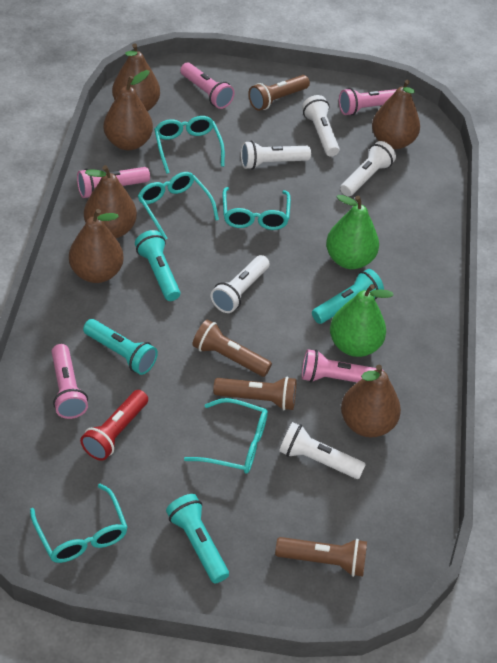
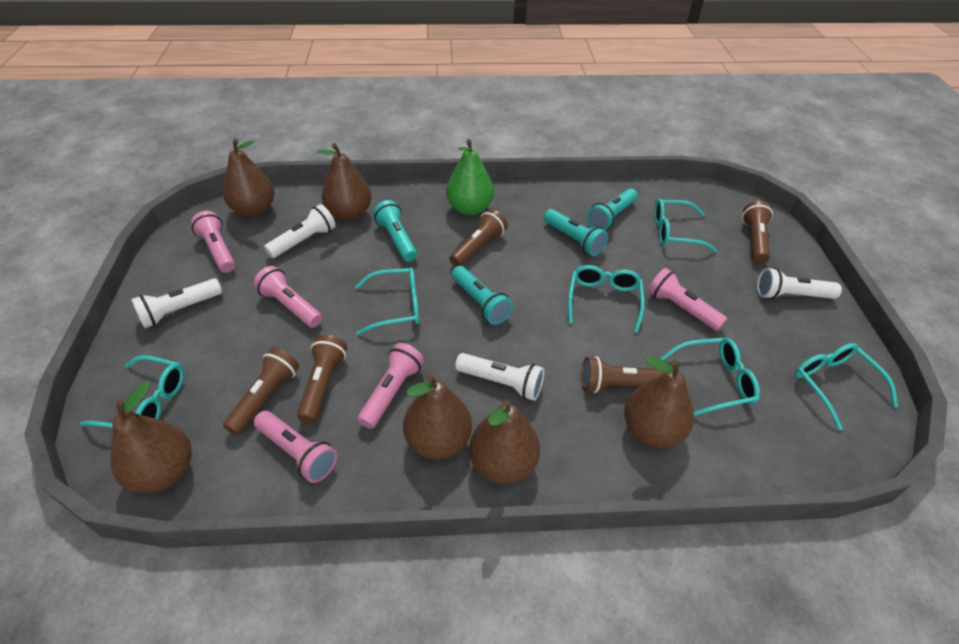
brown flashlight: [192,319,272,377] [213,377,296,411] [248,75,310,111] [275,537,367,577] = 4 -> [223,348,299,436] [297,335,347,424] [449,209,508,267] [581,356,664,393] [742,201,773,264] = 5
green pear: [326,195,379,269] [330,284,394,357] = 2 -> [446,139,494,215] = 1
red flashlight: [80,390,148,461] = 1 -> none = 0
turquoise glasses: [30,484,128,563] [138,172,219,240] [154,116,225,174] [184,398,268,474] [223,187,291,230] = 5 -> [79,355,184,428] [355,268,419,335] [568,265,645,333] [654,199,717,252] [661,338,760,416] [795,343,898,430] = 6
white flashlight: [211,255,270,313] [241,140,311,170] [279,422,366,479] [302,95,340,157] [340,141,396,196] = 5 -> [131,278,222,328] [264,204,336,258] [455,353,545,401] [757,268,842,299] = 4

